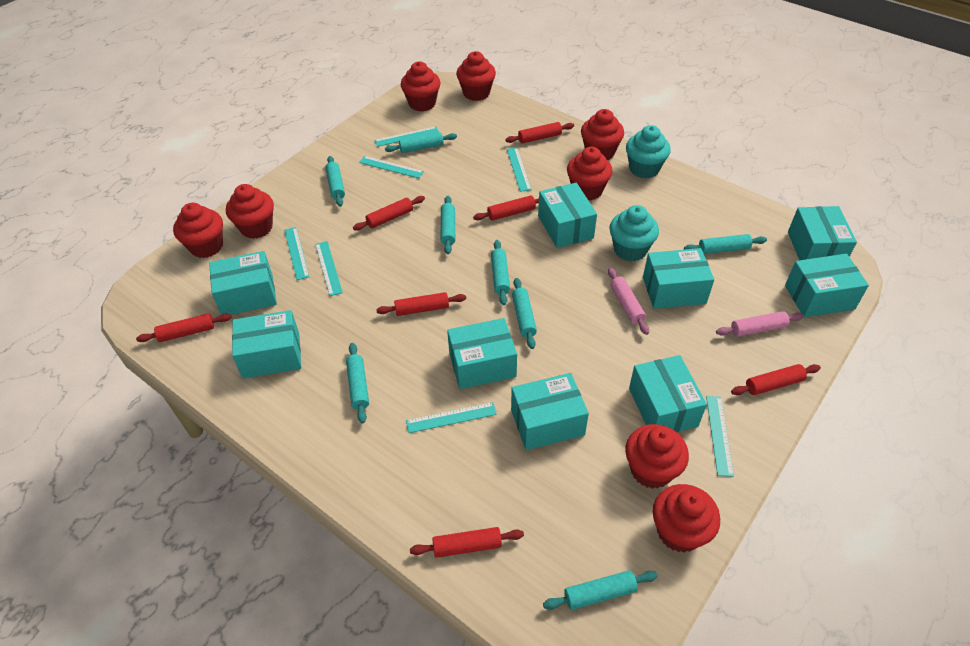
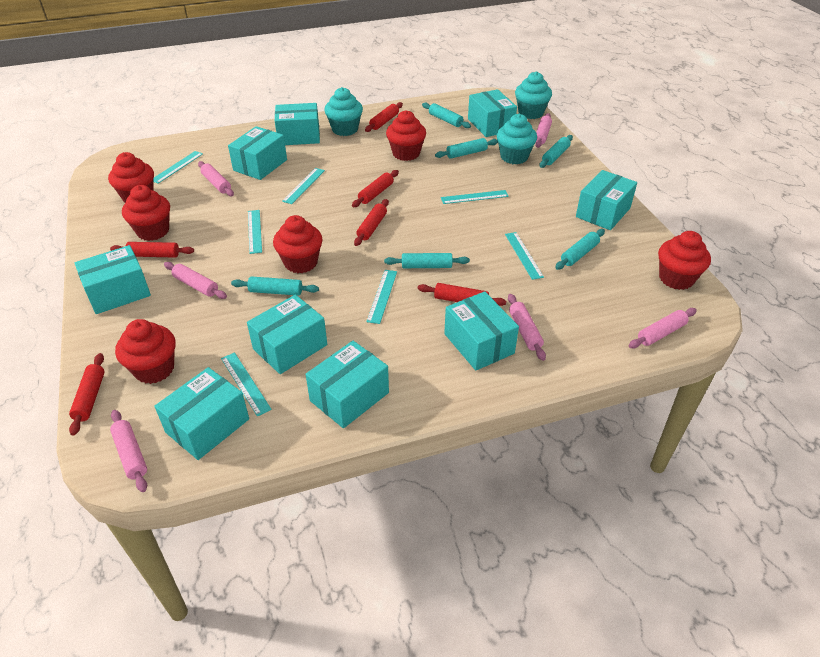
pink rolling pin: [608,268,649,335] [716,311,804,337] = 2 -> [110,410,147,492] [164,262,227,299] [198,161,234,196] [508,294,546,361] [535,113,552,148] [628,308,697,348] = 6
red cupcake: [173,203,223,258] [226,184,274,239] [401,62,441,112] [456,51,496,101] [567,147,613,200] [581,109,624,160] [625,424,689,489] [653,484,720,552] = 8 -> [108,152,154,203] [115,319,175,384] [122,185,170,241] [273,215,323,273] [386,110,426,161] [658,231,711,290] = 6
red rolling pin: [136,313,232,342] [353,196,425,231] [376,292,466,316] [410,527,524,558] [473,195,539,221] [505,122,574,144] [731,364,821,395] = 7 -> [69,353,105,436] [110,242,194,258] [352,170,399,207] [354,199,389,246] [365,102,403,132] [418,283,506,306] = 6
turquoise cupcake: [609,205,659,261] [626,125,671,179] = 2 -> [324,87,363,136] [496,114,537,165] [515,71,552,119] = 3
turquoise rolling pin: [325,156,345,207] [346,343,369,424] [385,132,457,153] [441,196,455,254] [491,240,510,305] [512,278,537,349] [543,570,658,610] [684,234,767,254] = 8 -> [231,276,319,296] [384,253,470,268] [422,103,471,128] [435,138,498,159] [539,135,573,168] [555,229,605,270] = 6

